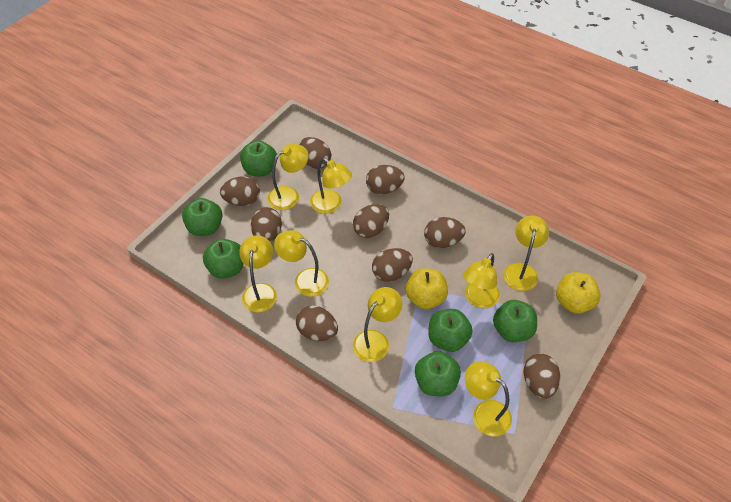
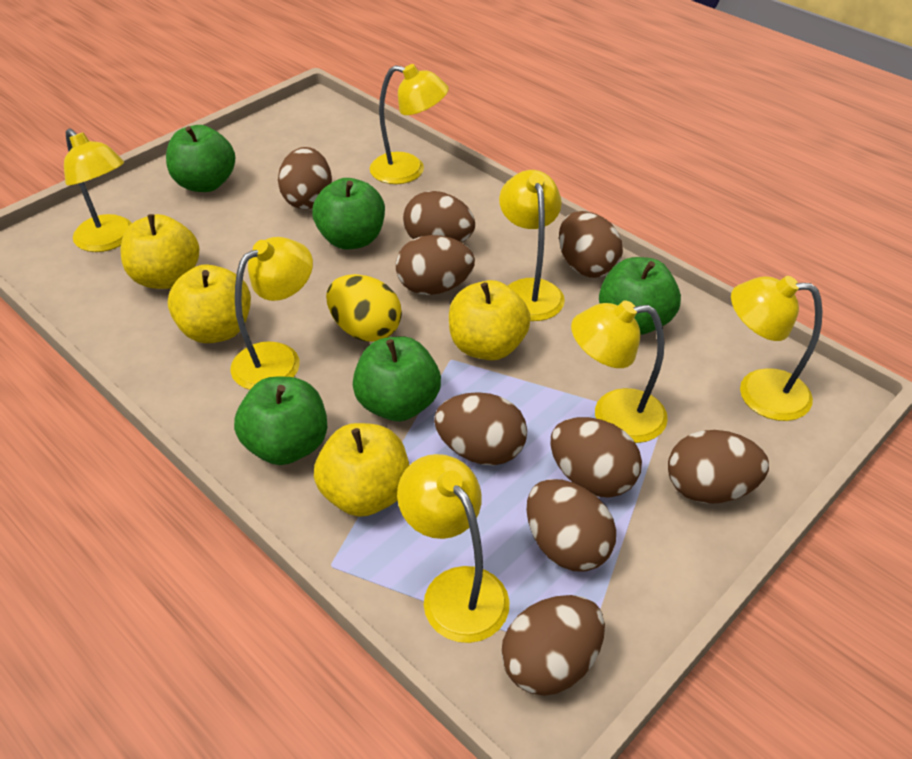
green apple: [182,198,223,236] [203,239,243,279] [240,140,277,176] [415,351,461,396] [428,309,473,352] [493,300,537,342] = 6 -> [166,125,235,192] [234,377,327,465] [312,178,385,250] [353,337,441,421] [599,257,681,335] = 5
yellow apple: [406,268,448,309] [556,272,600,314] = 2 -> [120,214,199,289] [168,264,251,343] [314,423,409,517] [449,280,531,360] = 4
yellow egg: none = 0 -> [326,274,402,342] = 1
yellow lamp: [239,235,277,312] [268,144,309,210] [274,230,329,297] [310,158,352,214] [353,287,402,362] [463,253,500,309] [465,361,512,437] [504,215,549,291] = 8 -> [64,128,132,252] [230,237,313,390] [370,64,449,184] [397,454,510,643] [499,170,565,321] [571,301,668,443] [731,276,822,421] = 7

